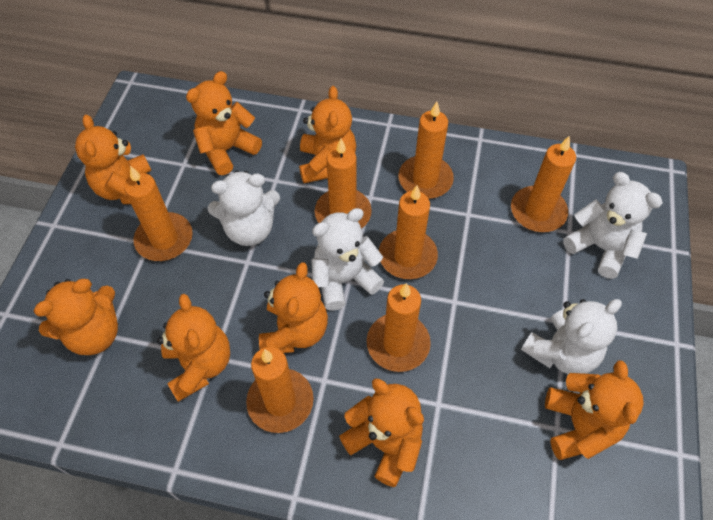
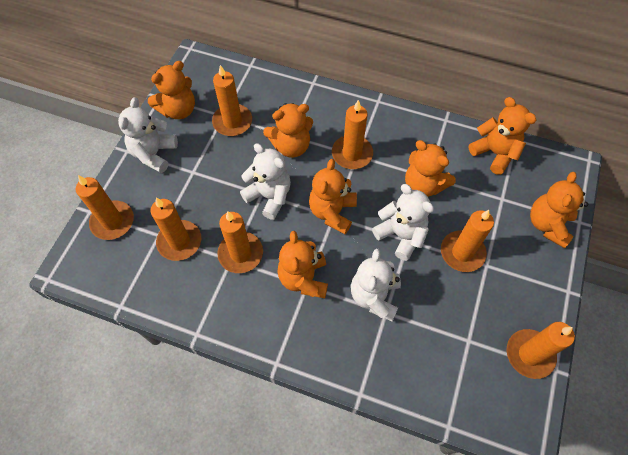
orange teddy bear: [34,279,118,355] [75,115,151,204] [157,294,230,402] [186,71,262,175] [259,262,328,353] [299,86,356,183] [339,379,424,487] [545,360,644,460] = 8 -> [148,61,195,119] [263,103,313,158] [277,231,328,298] [309,159,357,234] [405,140,456,197] [468,97,536,175] [530,172,588,248] = 7

